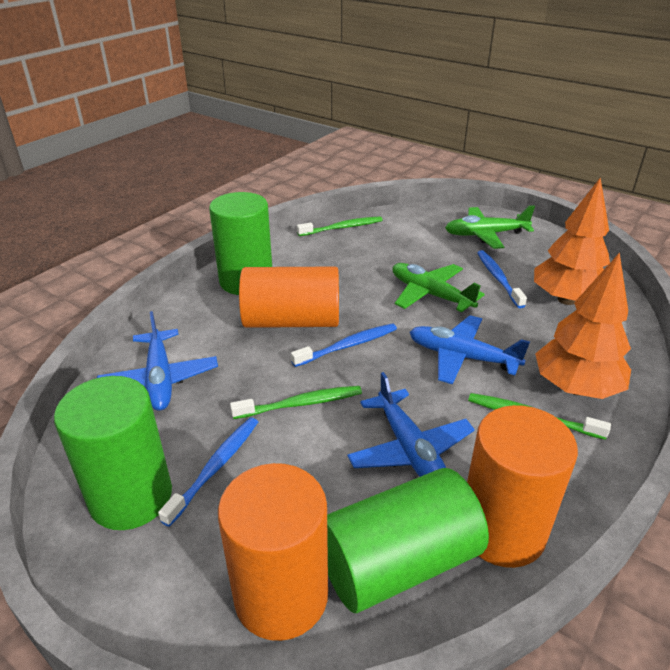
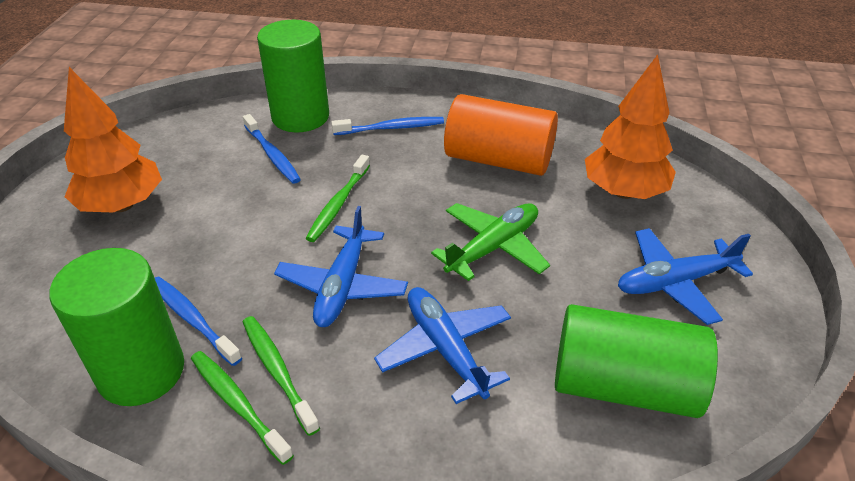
green plane: [392,263,485,312] [445,205,535,249] = 2 -> [431,203,550,281] = 1
orange cylinder: [218,463,328,641] [239,266,339,328] [467,405,578,568] = 3 -> [444,94,558,176] = 1

